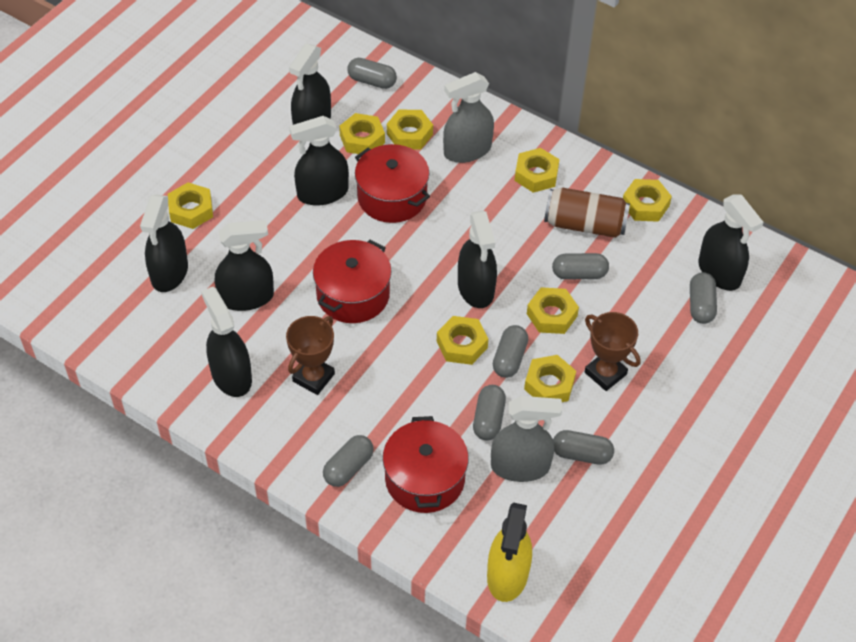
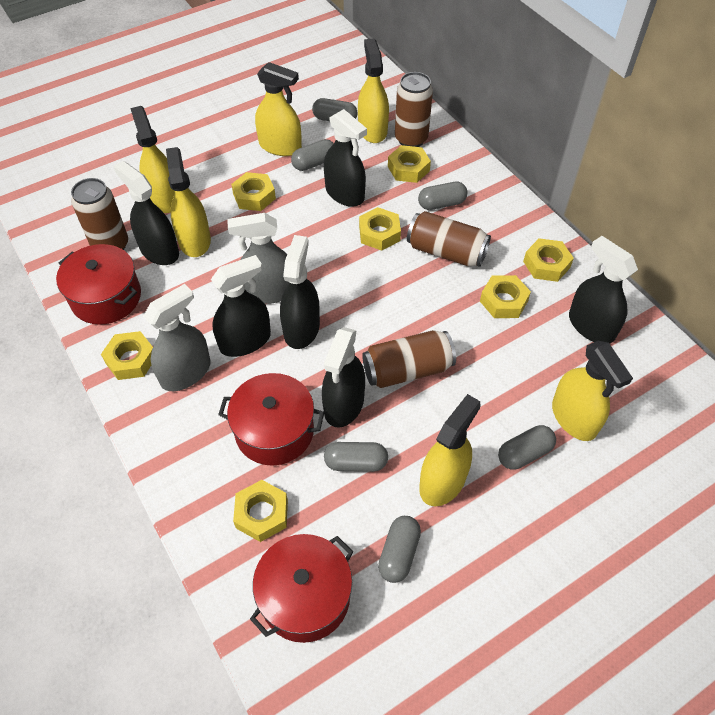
black spray bottle: [140,194,188,292] [201,287,252,397] [215,220,274,311] [289,43,331,125] [289,116,349,206] [458,210,497,308] [698,195,764,291] = 7 -> [113,161,179,265] [211,255,271,357] [280,235,320,349] [322,327,365,428] [324,109,367,207] [569,236,638,344] = 6
brown can: [544,187,630,238] = 1 -> [71,178,128,250] [362,330,456,388] [395,72,433,147] [407,211,491,267] = 4
brown trophy: [286,316,335,395] [585,312,641,391] = 2 -> none = 0
grey capsule: [323,435,374,487] [347,58,397,89] [473,385,506,440] [493,325,528,378] [552,253,609,279] [553,430,614,465] [690,272,717,324] = 7 -> [291,139,334,171] [312,98,358,121] [324,442,388,472] [378,516,421,583] [418,182,468,210] [498,425,556,469] = 6
yellow nut: [168,183,213,229] [339,113,385,154] [387,110,433,150] [437,316,488,365] [515,148,559,193] [524,355,576,402] [527,287,579,334] [623,179,672,222] = 8 -> [101,331,153,380] [231,172,276,211] [233,480,288,542] [359,207,401,251] [388,145,431,183] [480,275,531,318] [523,238,574,282] = 7
yellow spray bottle: [487,502,532,602] = 1 -> [130,106,175,213] [166,147,211,257] [255,62,302,156] [358,39,389,143] [419,394,481,506] [552,341,633,441] = 6

